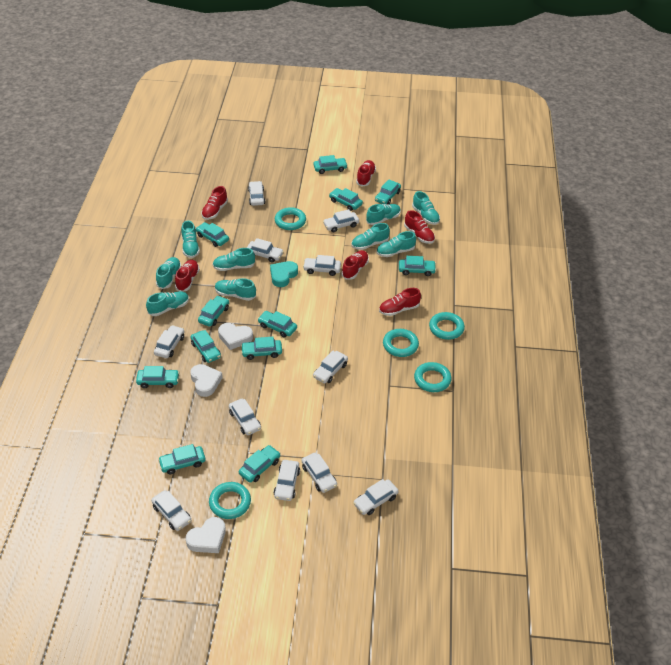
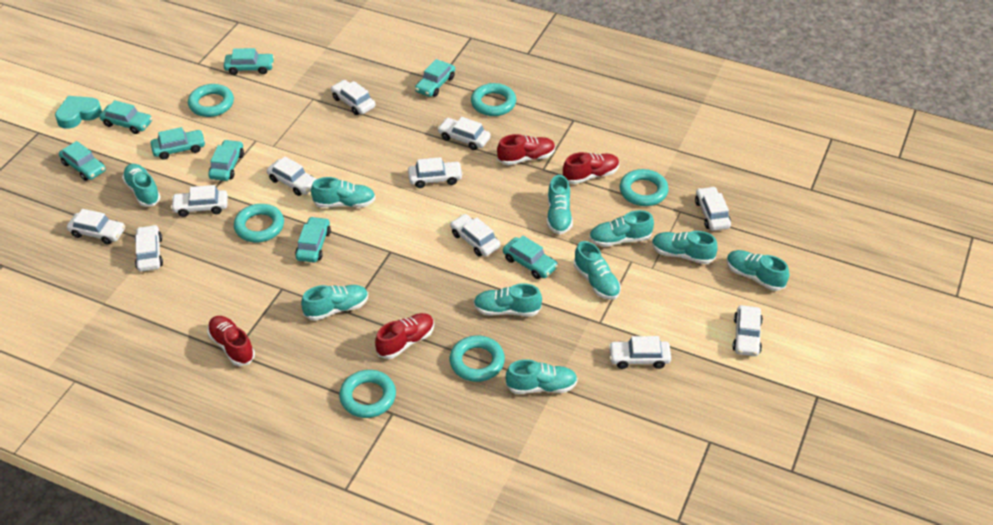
red shoe: [175,260,200,292] [201,186,228,220] [341,250,369,280] [356,160,376,186] [379,288,421,316] [404,210,435,244] = 6 -> [207,316,255,366] [375,313,434,359] [497,134,555,165] [563,152,619,184] = 4
turquoise car: [136,366,179,388] [158,444,205,474] [191,330,221,363] [196,222,229,247] [198,296,229,327] [239,445,280,483] [241,337,282,360] [258,311,297,337] [314,155,348,174] [329,188,363,211] [375,179,401,205] [399,256,436,276] = 12 -> [59,141,106,181] [99,100,152,134] [151,127,205,160] [208,140,244,181] [224,48,274,75] [295,217,331,263] [415,59,455,97] [503,236,558,279] = 8
turquoise ring: [209,482,251,519] [275,207,306,230] [383,329,419,357] [414,362,451,392] [429,312,465,340] = 5 -> [188,84,234,117] [234,204,284,242] [339,370,396,418] [450,336,505,382] [471,83,516,116] [620,169,669,206] = 6
turquoise shoe: [146,291,189,316] [156,257,181,289] [181,221,200,258] [212,248,255,271] [215,278,256,301] [351,223,390,250] [366,204,401,225] [377,231,416,257] [412,191,440,225] = 9 -> [122,164,161,207] [301,285,368,321] [311,177,376,208] [474,283,542,316] [506,359,578,394] [547,175,573,235] [574,241,621,300] [589,210,654,247] [652,231,718,264] [727,250,789,291] = 10
white heart: [186,517,226,553] [190,364,223,397] [218,323,253,350] = 3 -> none = 0

